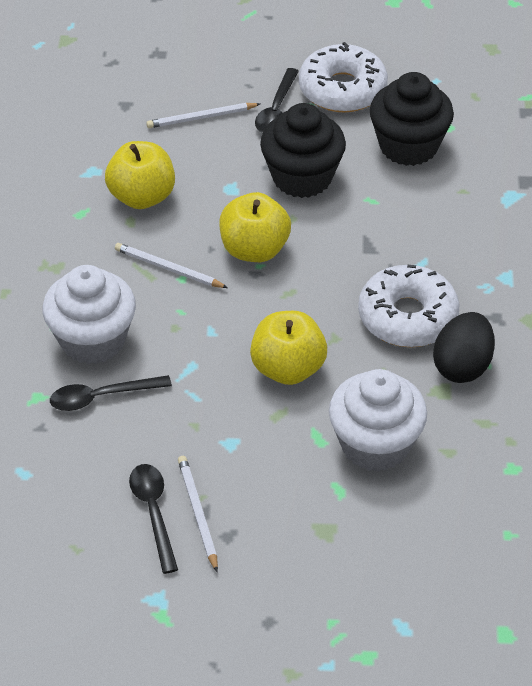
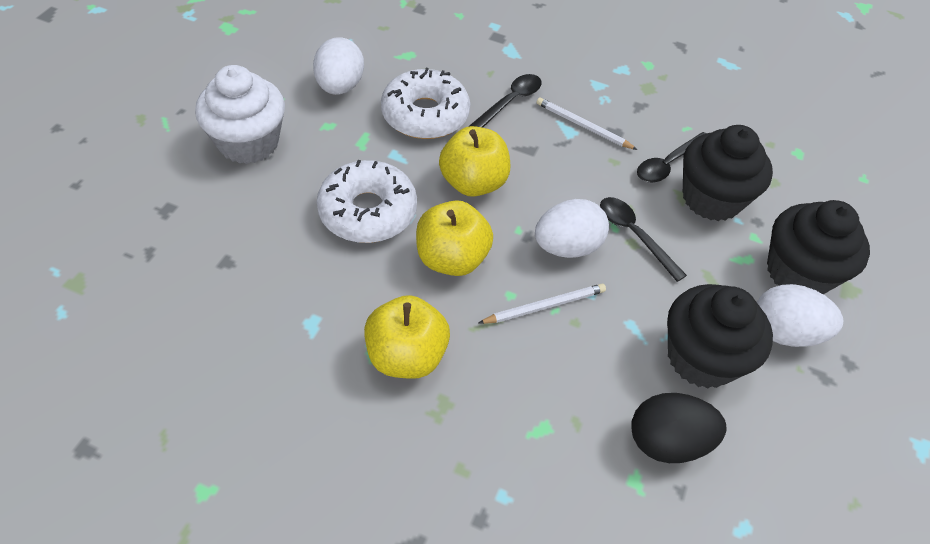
black cupcake: [260,103,346,198] [370,72,454,166] = 2 -> [667,284,773,389] [683,125,773,221] [767,200,870,294] = 3
white cupcake: [42,265,136,364] [329,369,427,472] = 2 -> [195,65,285,164] = 1
white egg: none = 0 -> [313,37,364,95] [535,199,609,258] [757,284,843,347] = 3
white pencil: [115,243,228,288] [146,103,260,128] [178,456,218,572] = 3 -> [479,284,606,324] [537,97,637,150] = 2

